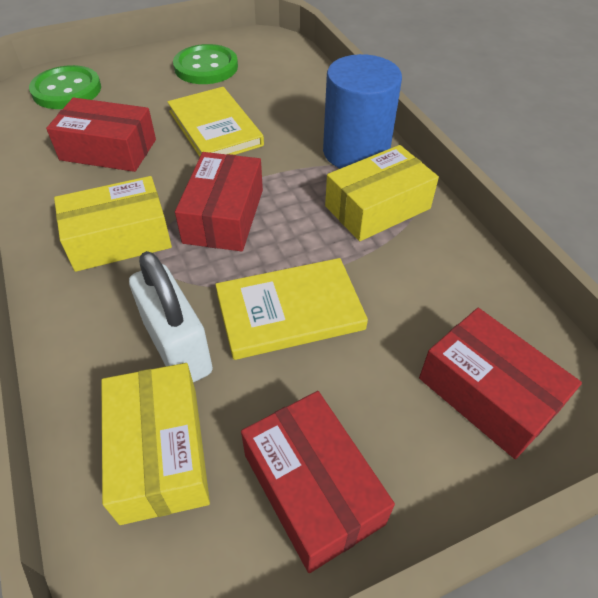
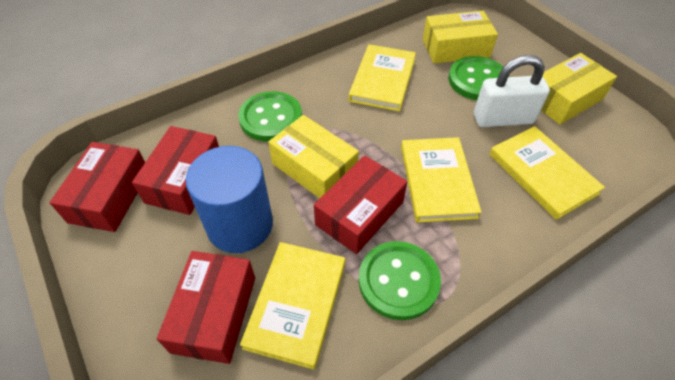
green button: [29,65,101,109] [173,44,238,84] = 2 -> [238,91,302,142] [359,241,441,320] [448,56,509,100] = 3
yellow book: [168,87,264,157] [215,258,368,360] = 2 -> [240,242,345,369] [349,44,416,112] [401,137,481,223] [489,126,605,220] = 4

